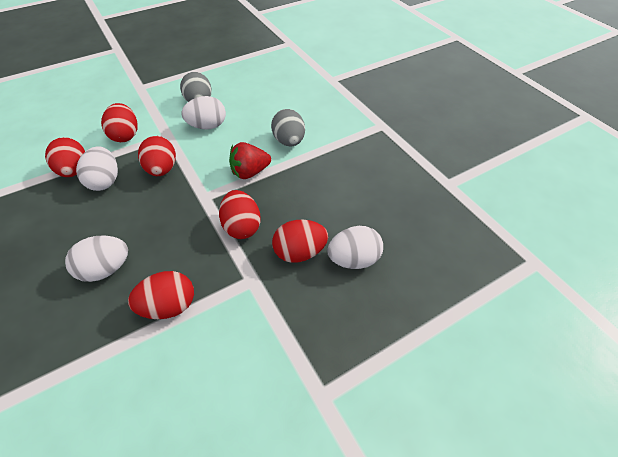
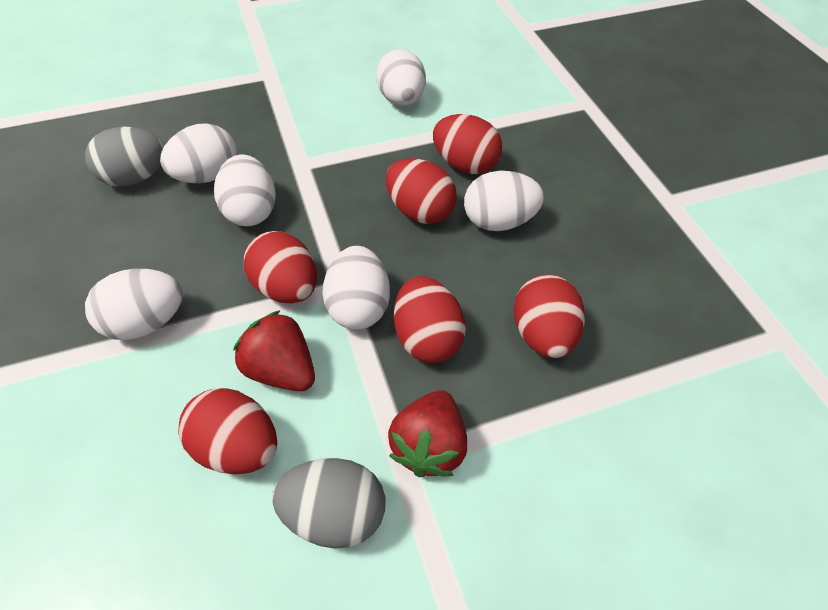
red strawberry: [229,142,271,179] = 1 -> [233,310,315,391] [388,390,467,477] = 2
white egg: [65,236,128,282] [76,146,118,191] [181,96,226,130] [327,226,383,269] = 4 -> [85,269,183,340] [160,123,237,183] [214,154,276,226] [322,246,390,329] [376,49,426,106] [464,171,544,231] = 6

